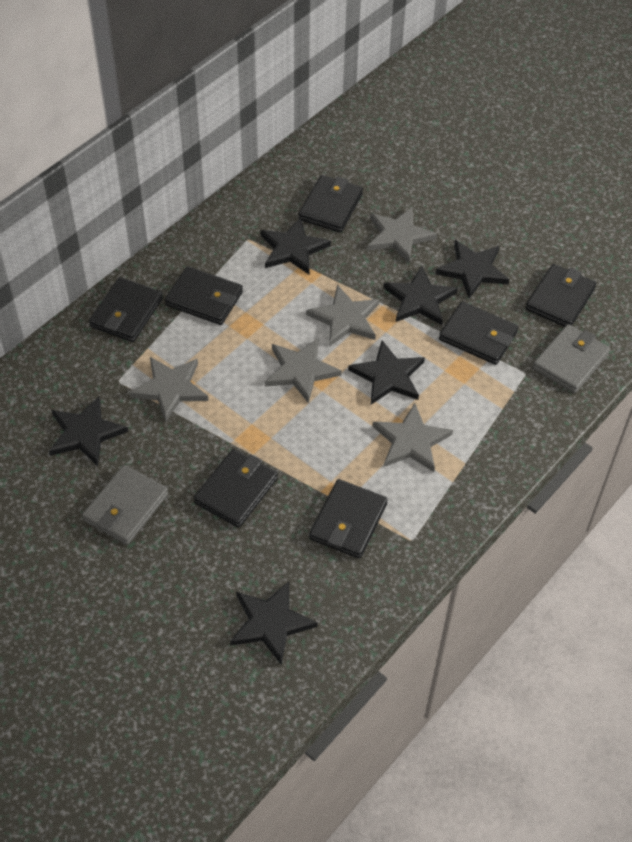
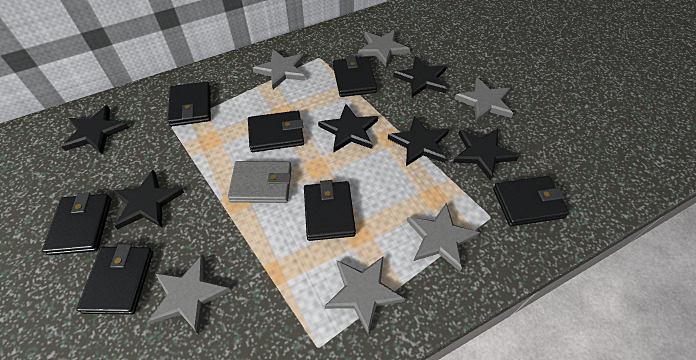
grey star: [129,357,209,422] [265,338,342,403] [306,285,380,347] [367,207,437,263] [373,403,453,472] = 5 -> [148,254,231,334] [252,50,306,90] [325,256,405,335] [358,30,410,67] [406,203,480,272] [455,77,513,122] = 6
grey wallet: [82,465,169,545] [532,324,610,393] = 2 -> [228,161,292,203] = 1

